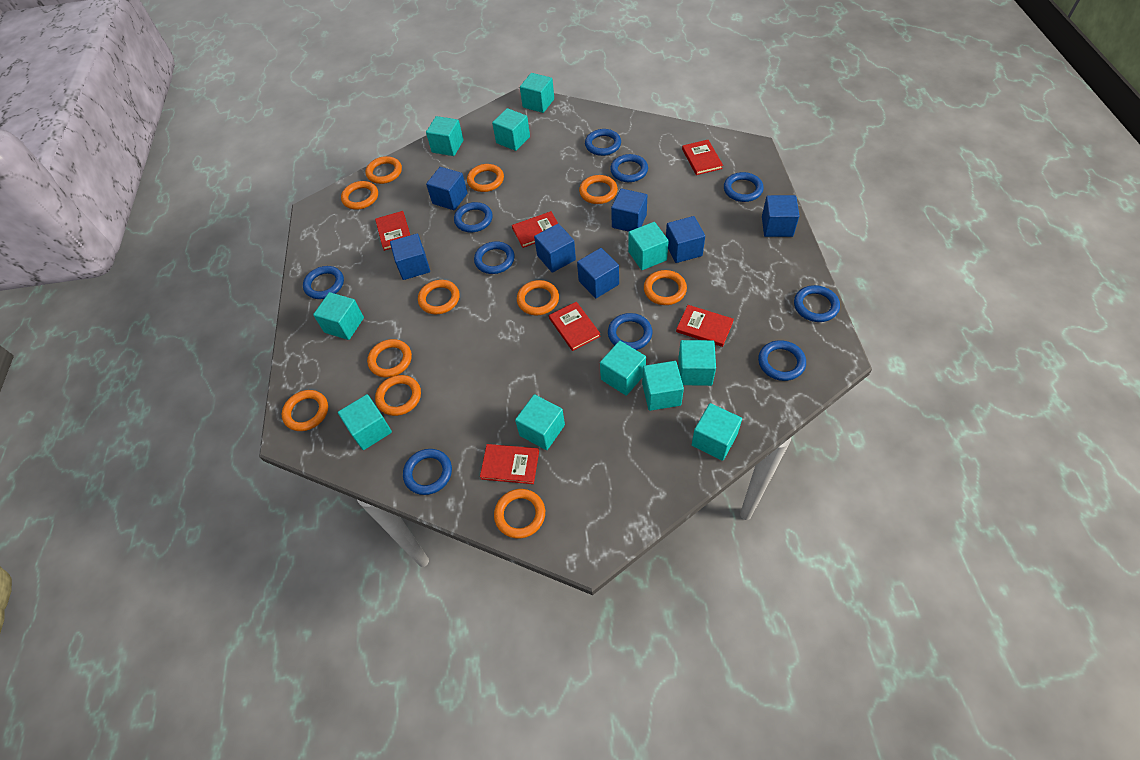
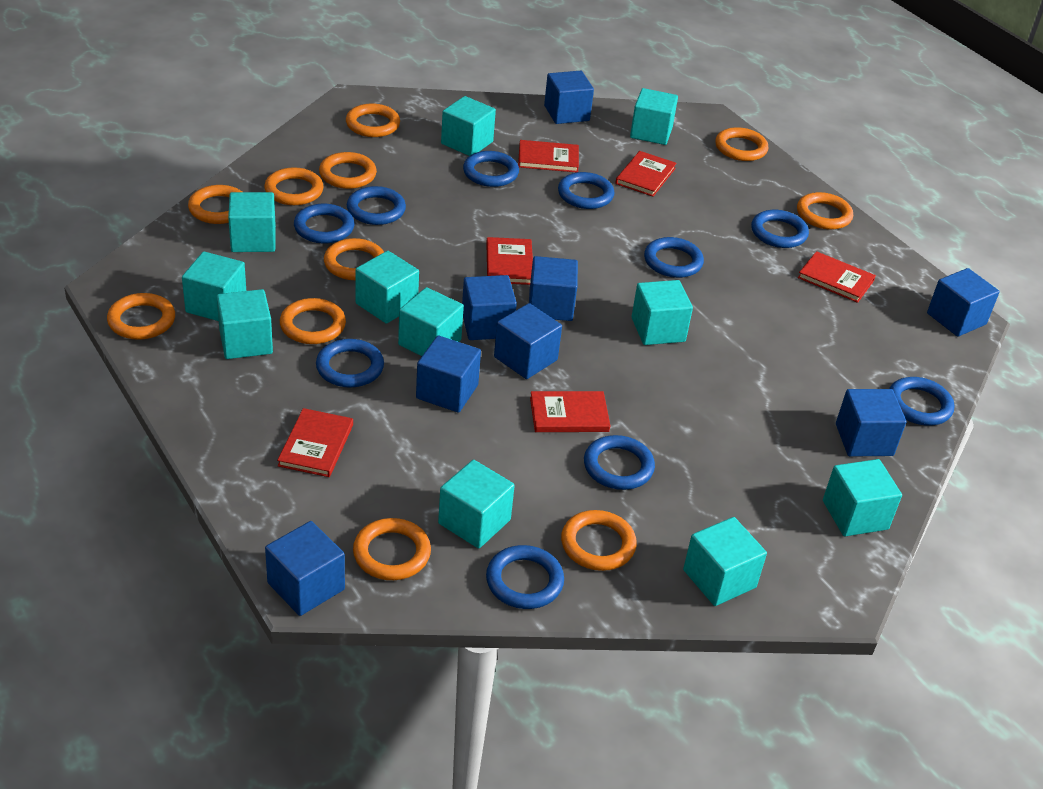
blue cube: [390,234,430,280] [426,167,467,210] [534,224,576,273] [577,248,619,298] [611,189,647,232] [666,216,705,263] [762,195,799,237] = 7 -> [265,521,345,616] [416,335,481,413] [462,275,517,340] [494,303,562,379] [529,256,578,321] [544,71,594,124] [836,389,906,457] [927,268,1000,337] = 8

